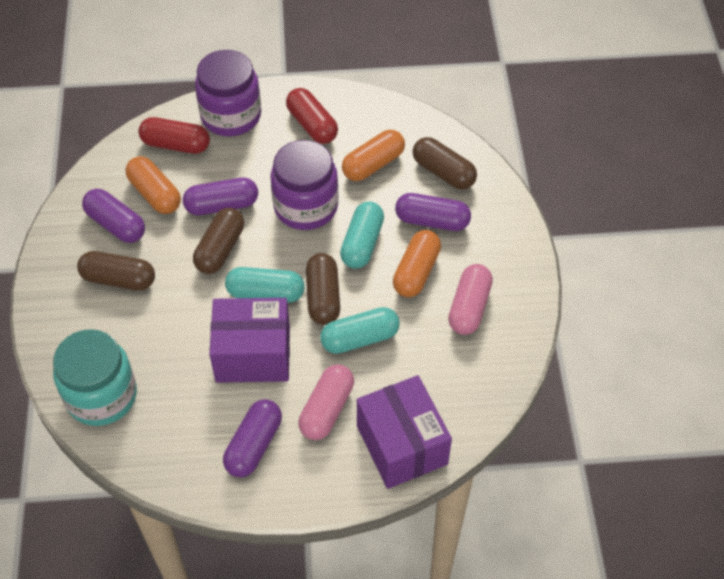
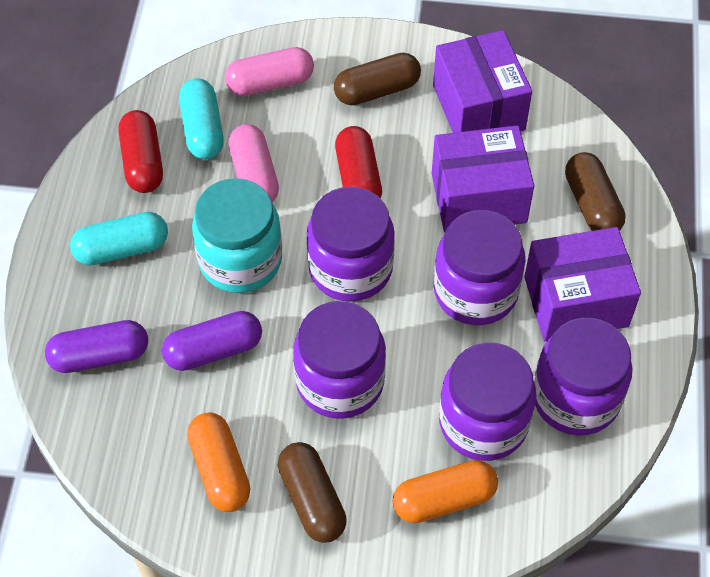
brown capsule: [77,251,155,291] [193,208,244,274] [306,253,340,325] [413,137,477,189] = 4 -> [278,442,347,543] [334,53,421,105] [565,152,626,231] = 3
orange capsule: [126,156,181,214] [342,130,405,181] [393,230,441,297] = 3 -> [187,412,250,512] [393,460,498,523] = 2
purple box: [209,298,290,383] [357,375,452,489] = 2 -> [432,125,534,233] [433,30,532,133] [524,227,641,342] = 3
purple capsule: [82,189,145,243] [183,177,258,215] [223,399,282,477] [395,193,471,231] = 4 -> [45,320,148,373] [162,311,262,371] = 2
purple jar: [195,50,261,136] [271,140,339,230] = 2 -> [293,301,386,419] [307,187,395,302] [434,210,525,325] [439,343,536,461] [534,318,632,436] = 5
turquoise capsule: [225,267,305,303] [320,307,400,354] [340,202,384,269] = 3 -> [70,212,168,265] [179,78,224,160] = 2

